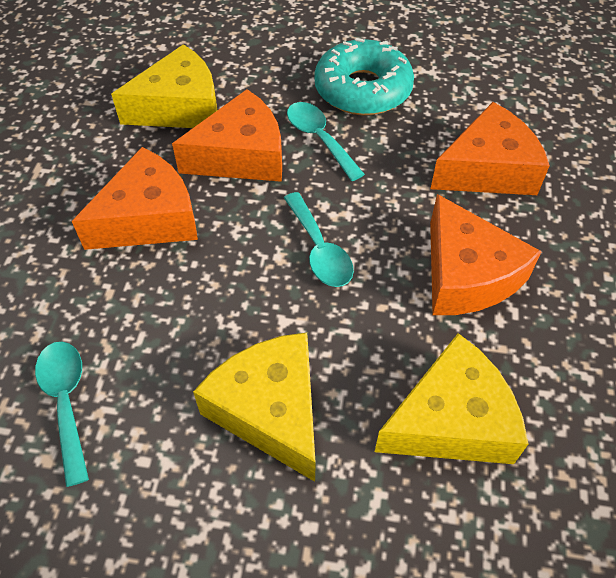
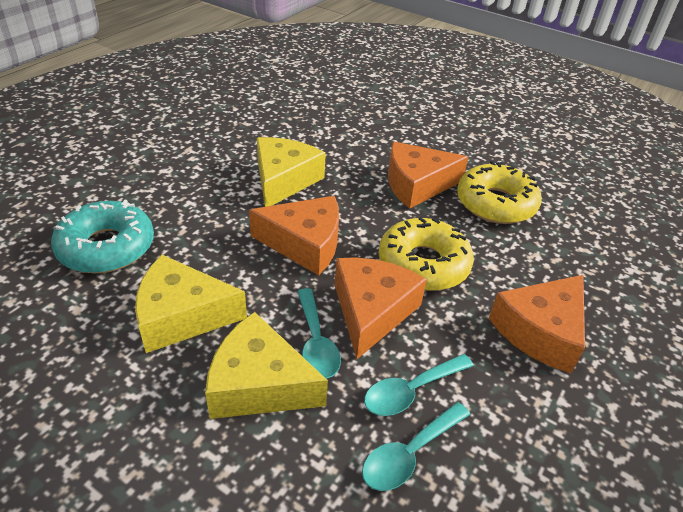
yellow donut: none = 0 -> [379,217,474,291] [457,161,542,224] = 2

